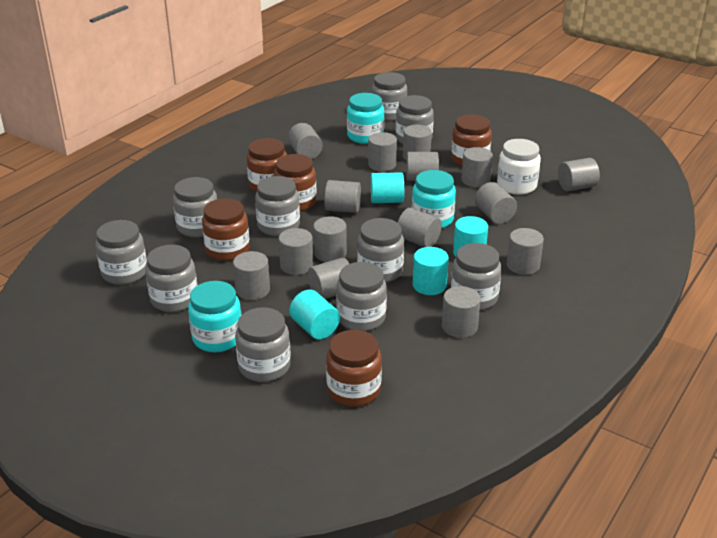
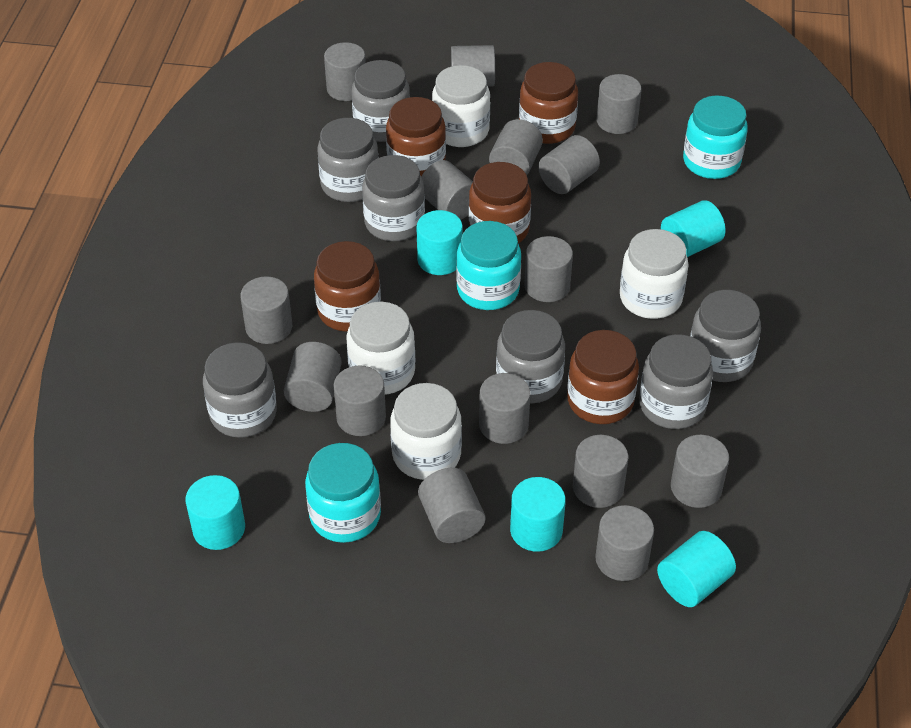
grey jar: [95,220,147,285] [145,245,198,312] [173,177,217,237] [235,307,291,382] [255,176,300,236] [336,262,387,331] [357,218,404,282] [372,72,407,121] [396,95,434,144] [451,243,502,310] = 10 -> [203,342,277,438] [317,118,379,202] [352,60,410,142] [362,155,425,241] [496,310,565,404] [639,334,713,429] [690,290,761,382] = 7
turquoise cylinder: [289,290,340,339] [371,172,404,203] [413,247,449,295] [453,216,488,257] = 4 -> [185,475,245,550] [417,210,463,275] [510,477,566,552] [657,531,736,607] [661,200,726,257] = 5
white jar: [497,139,541,195] = 1 -> [346,302,415,395] [390,383,462,480] [432,65,490,147] [620,229,689,319] = 4

